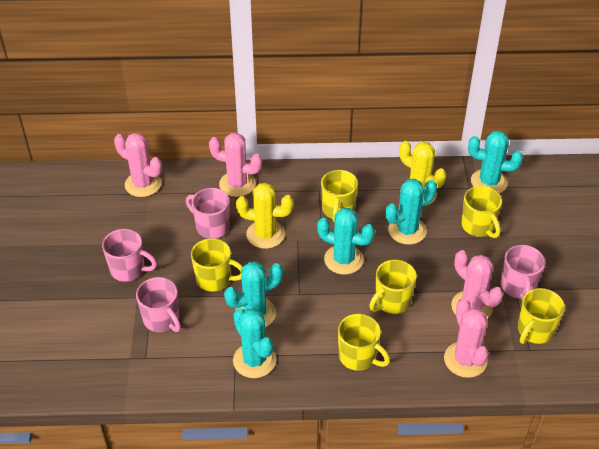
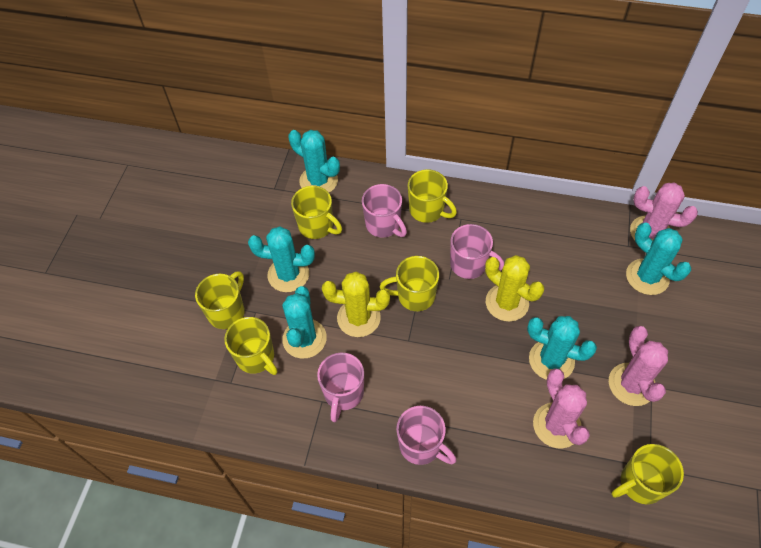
pink cactus: [114,133,162,197] [209,133,262,197] [444,298,489,378] [451,250,503,319] = 4 -> [533,368,590,449] [609,326,668,406] [630,183,698,241] = 3

